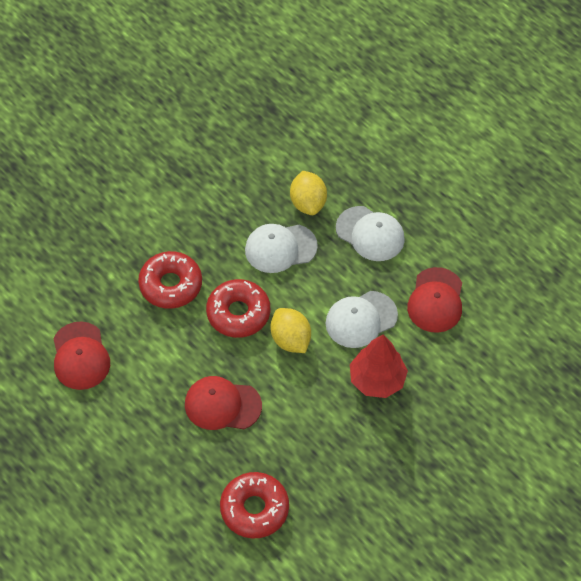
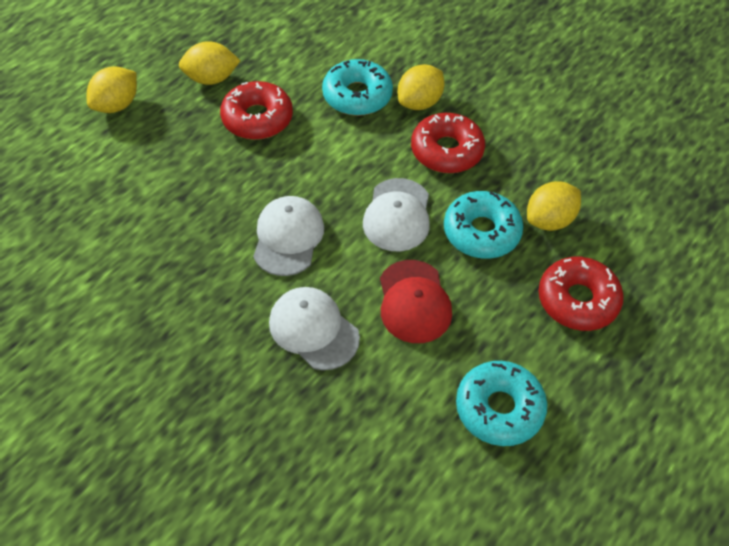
red cap: [53,322,110,390] [185,376,262,430] [407,267,462,333] = 3 -> [380,260,452,343] = 1
red tree: [350,335,408,398] = 1 -> none = 0
turquoise donut: none = 0 -> [322,59,393,116] [444,191,524,259] [456,361,547,446] = 3
yellow lemon: [271,308,311,353] [290,171,327,215] = 2 -> [87,66,137,113] [179,41,241,85] [398,64,445,110] [527,181,581,231] = 4

